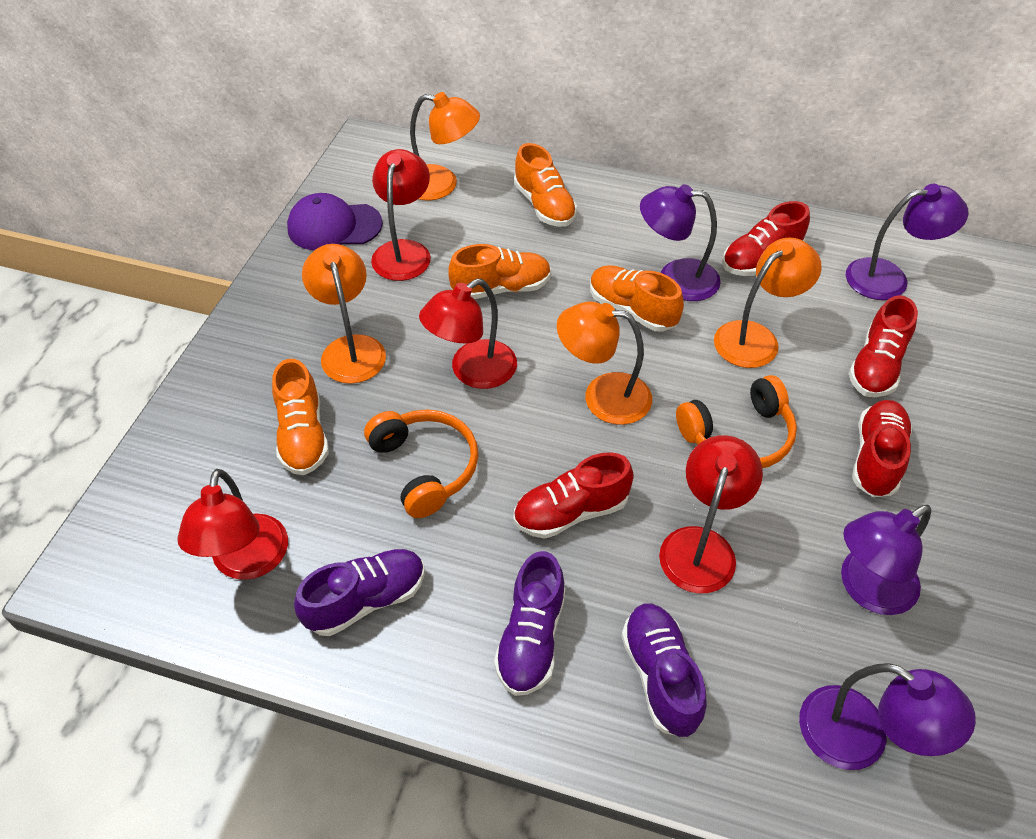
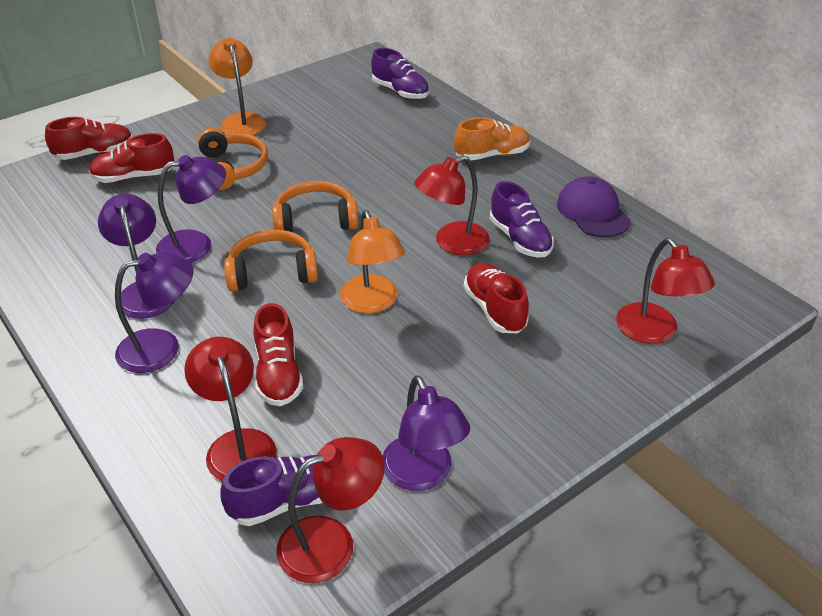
orange headphones: [364,409,478,518] [676,375,797,468] = 2 -> [198,128,268,190] [224,230,318,292] [272,181,358,232] = 3
orange lamp: [302,244,386,384] [410,92,480,200] [557,302,652,425] [714,238,822,368] = 4 -> [208,38,266,136] [340,210,405,314] = 2
orange shoe: [272,359,329,475] [448,244,551,299] [514,143,577,227] [590,265,684,332] = 4 -> [454,118,530,160] = 1

